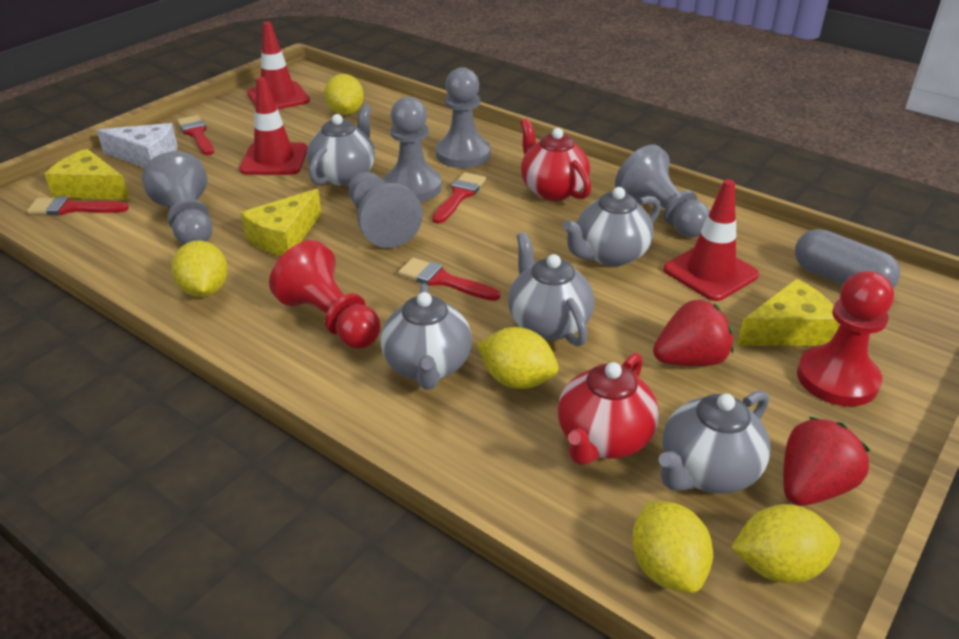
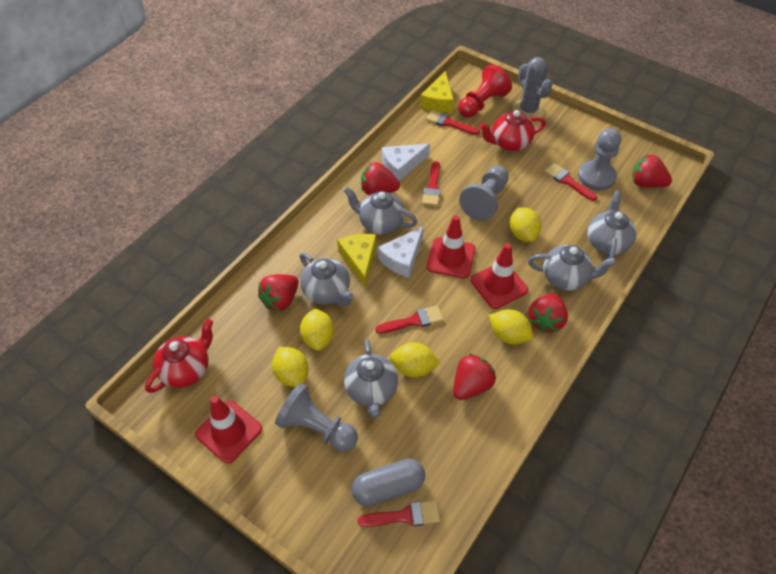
grey cactus: none = 0 -> [512,57,552,120] = 1
grey pawn: [142,151,212,245] [349,172,423,248] [383,97,442,202] [436,67,491,168] [615,145,710,237] = 5 -> [275,383,358,452] [459,166,509,221] [578,128,621,191] = 3
red brush: [27,196,129,215] [177,115,214,155] [398,258,501,301] [432,172,486,224] = 4 -> [358,500,440,527] [375,305,444,334] [422,161,441,206] [426,110,480,135] [544,163,597,201] = 5
red pawn: [269,240,381,348] [797,271,894,406] = 2 -> [458,64,512,118] = 1
red strawberry: [653,300,734,366] [783,417,870,506] = 2 -> [258,274,298,311] [361,162,400,195] [453,354,496,400] [528,293,568,333] [632,154,672,188] = 5
white cheese: [97,123,178,168] = 1 -> [378,226,424,278] [382,144,430,181] = 2
yellow cheese: [45,149,130,200] [241,189,321,256] [737,278,840,346] = 3 -> [337,234,377,288] [420,71,454,113] = 2

